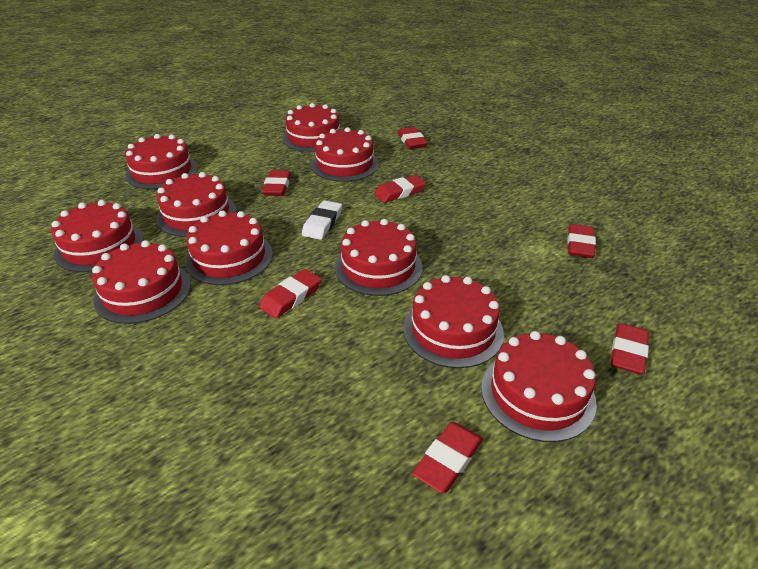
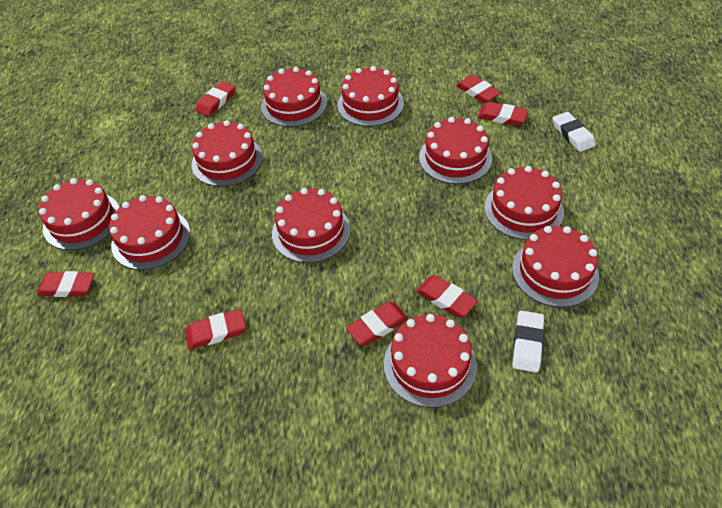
white eraser: [302,200,342,240] = 1 -> [512,311,544,373] [552,112,596,152] = 2

